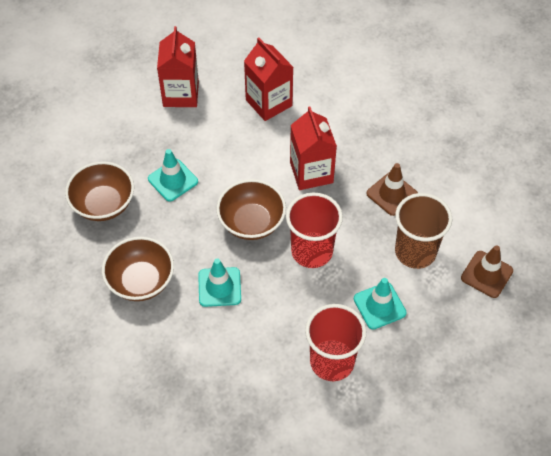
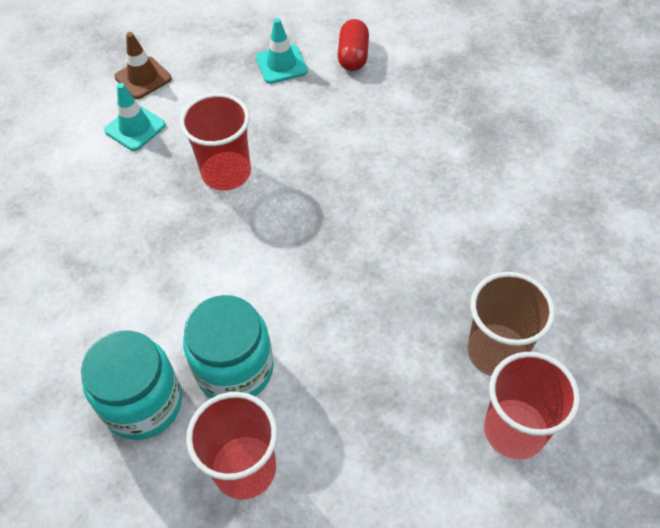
brown bowl: [65,162,134,221] [102,237,174,301] [216,179,286,240] = 3 -> none = 0
brown traffic cone: [366,163,418,216] [461,245,513,298] = 2 -> [114,32,172,99] = 1
red capsule: none = 0 -> [338,19,369,71] = 1
red carton: [157,26,199,107] [244,37,294,121] [290,106,337,190] = 3 -> none = 0
red cup: [286,193,343,268] [305,304,366,381] = 2 -> [180,93,251,191] [186,392,277,500] [484,352,580,460] = 3
turquoise jar: none = 0 -> [81,331,182,440] [183,295,274,398] = 2
turquoise traffic cone: [148,149,198,202] [198,258,241,307] [354,278,406,330] = 3 -> [104,83,166,151] [256,18,308,84] = 2

